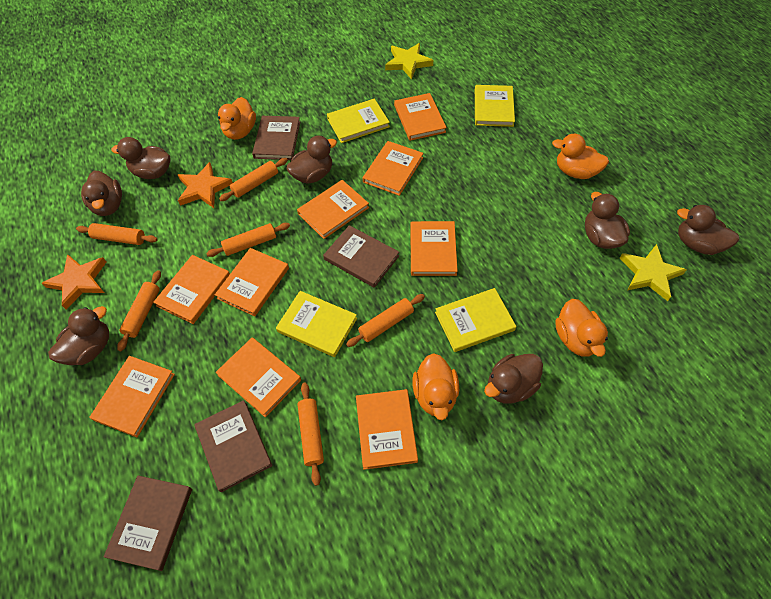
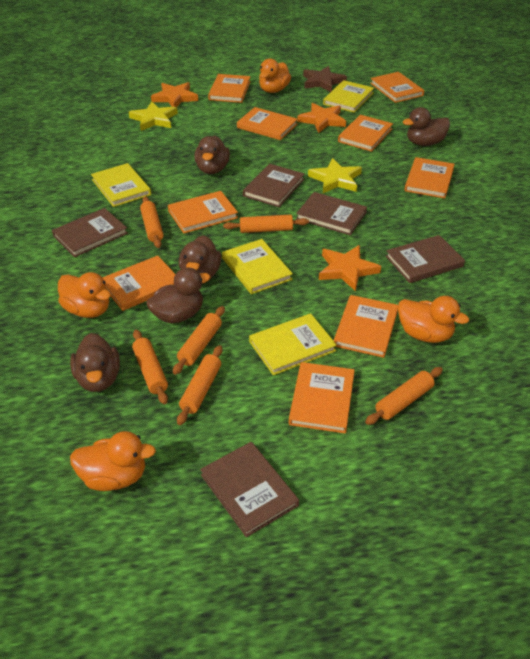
brown book: [104,475,192,571] [194,400,273,492] [252,116,300,160] [323,225,399,288] = 4 -> [52,208,128,257] [200,442,299,537] [243,164,305,207] [296,192,367,235] [386,235,465,283] = 5
brown duck: [48,306,109,365] [81,171,122,216] [111,137,171,179] [286,136,337,184] [484,354,543,404] [585,192,630,249] [677,205,739,255] = 7 -> [70,333,120,392] [146,267,210,323] [179,235,221,280] [194,136,230,174] [403,107,450,146] = 5
brown star: none = 0 -> [303,66,347,92] = 1
orange star: [42,254,106,310] [178,162,233,208] = 2 -> [151,82,198,107] [297,103,346,133] [319,245,381,291] = 3

